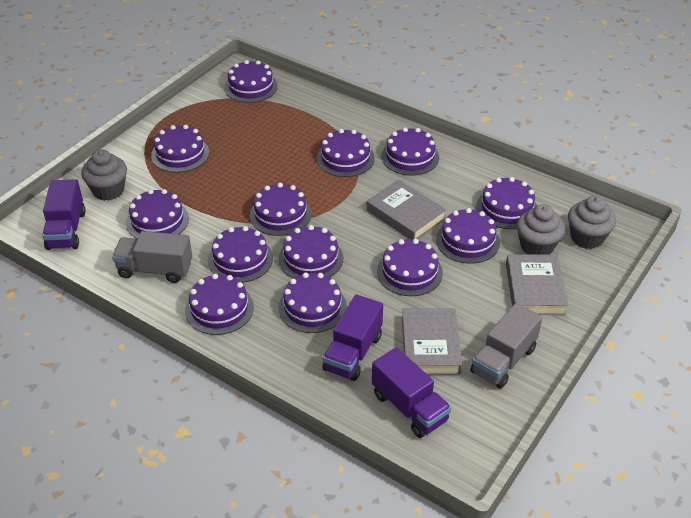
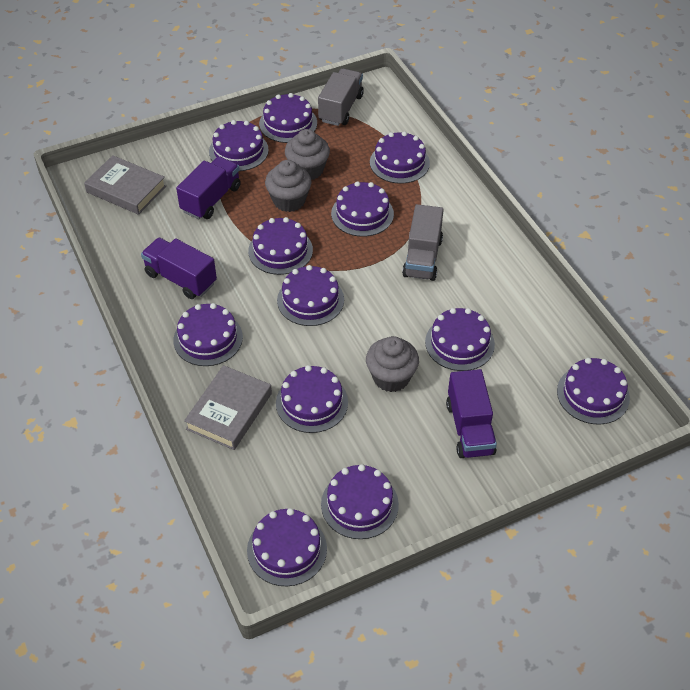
grey book: [366,180,447,240] [402,308,462,375] [506,254,568,315] = 3 -> [84,155,166,215] [184,365,272,450] = 2
purple cake: [126,189,189,239] [151,125,209,173] [185,274,254,335] [208,226,273,283] [225,60,278,103] [250,183,311,236] [278,273,347,333] [279,225,343,279] [317,129,375,177] [377,239,443,296] [381,127,439,176] [436,208,500,264] [476,177,537,229] = 13 -> [173,303,243,366] [209,120,269,171] [247,508,327,586] [248,217,313,275] [259,93,317,143] [276,365,348,433] [277,265,344,326] [321,464,399,539] [331,181,394,237] [370,131,430,183] [425,308,495,371] [557,358,630,424] = 12

